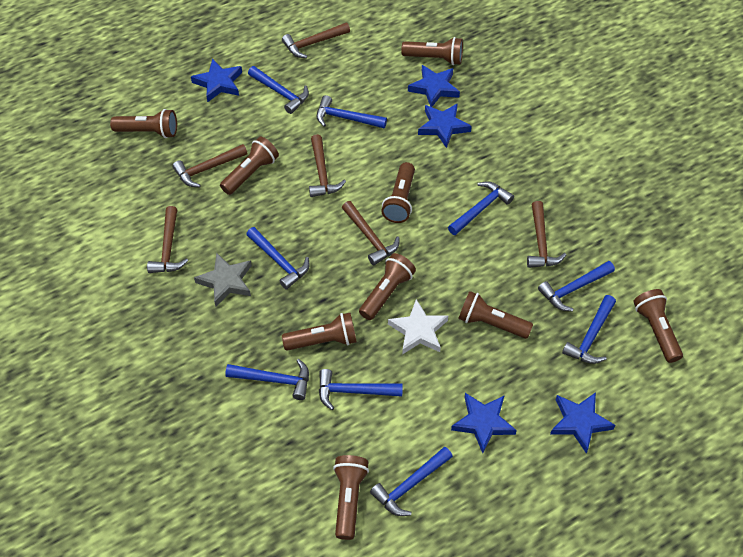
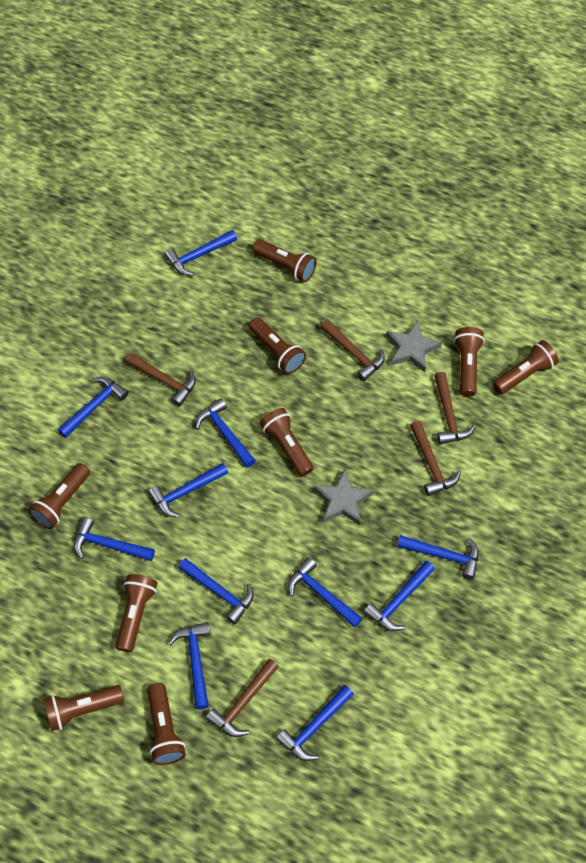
blue hammer: [225,359,309,400] [246,227,309,289] [248,66,309,114] [317,95,387,128] [319,369,403,410] [370,447,453,516] [448,181,514,235] [538,261,615,311] [562,295,616,364] = 9 -> [58,377,128,438] [74,517,155,561] [148,463,228,517] [165,230,237,276] [168,622,210,709] [178,558,253,624] [195,398,256,468] [276,685,354,761] [288,557,362,628] [364,561,435,631] [397,535,479,580] = 11
blue star: [191,59,242,102] [408,65,460,107] [418,103,472,148] [451,393,517,453] [550,392,615,453] = 5 -> none = 0
brown hammer: [147,206,188,273] [172,144,248,187] [282,23,350,58] [309,134,346,197] [342,201,400,265] [527,201,566,268] = 6 -> [125,353,196,407] [206,658,279,737] [320,320,385,381] [410,421,461,496] [434,372,476,445] = 5
grey star: [194,253,252,307] = 1 -> [314,469,374,525] [386,321,442,372] = 2
white star: [388,299,448,355] = 1 -> none = 0

